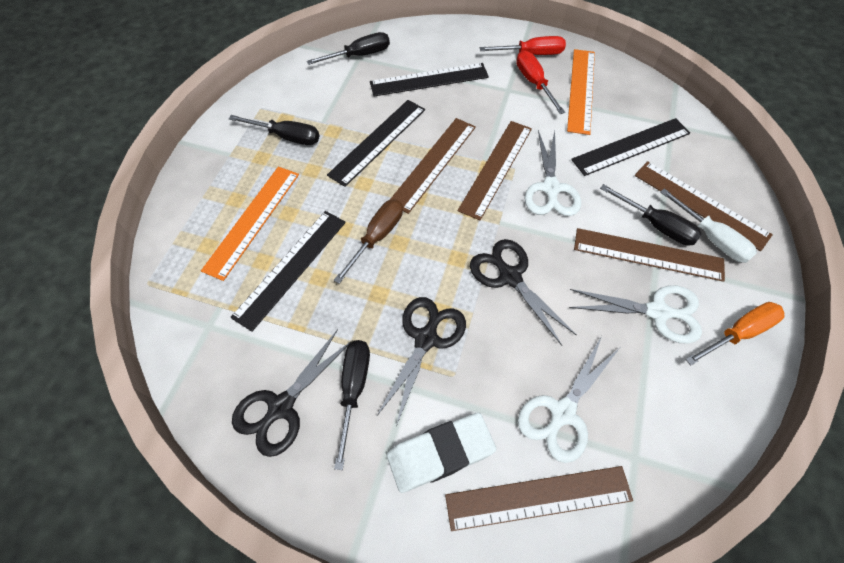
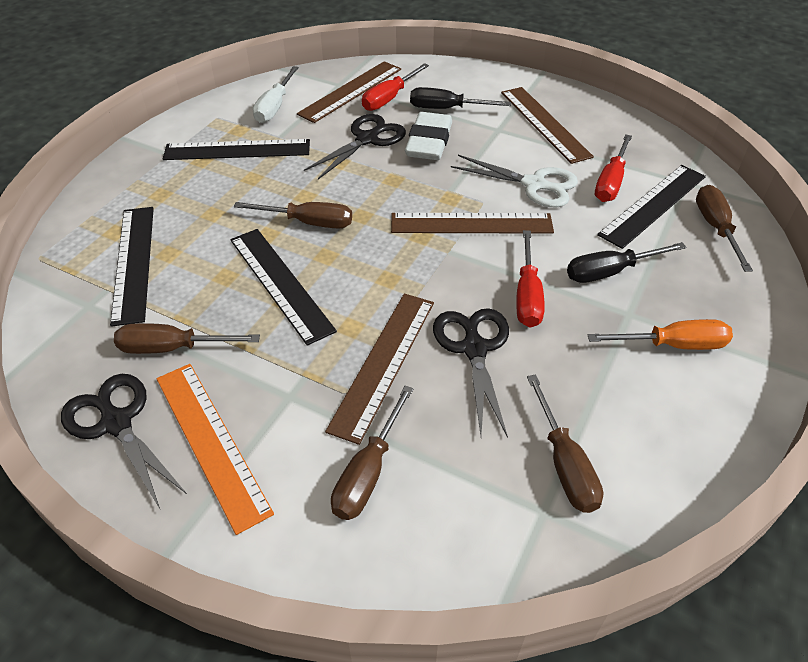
black screwdriver: [229,115,320,145] [307,32,390,65] [334,340,370,470] [600,184,702,246] = 4 -> [410,87,511,109] [567,242,686,283] = 2
brown ruler: [390,118,476,214] [445,466,633,531] [458,121,532,220] [574,228,725,282] [635,161,773,251] = 5 -> [297,61,401,123] [325,294,434,445] [391,213,554,234] [501,87,594,164] = 4
brown screwdriver: [334,200,403,284] = 1 -> [114,323,260,354] [234,202,352,229] [331,385,413,520] [527,375,604,513] [696,185,753,272] = 5
orange ruler: [201,167,299,281] [567,49,595,135] = 2 -> [156,364,274,535] = 1
red screwdriver: [480,36,566,55] [516,50,565,114] = 2 -> [362,63,429,111] [516,230,545,327] [595,134,632,202] = 3
white scissors: [518,336,620,463] [525,130,581,216] [569,285,702,344] = 3 -> [451,155,578,207] = 1

